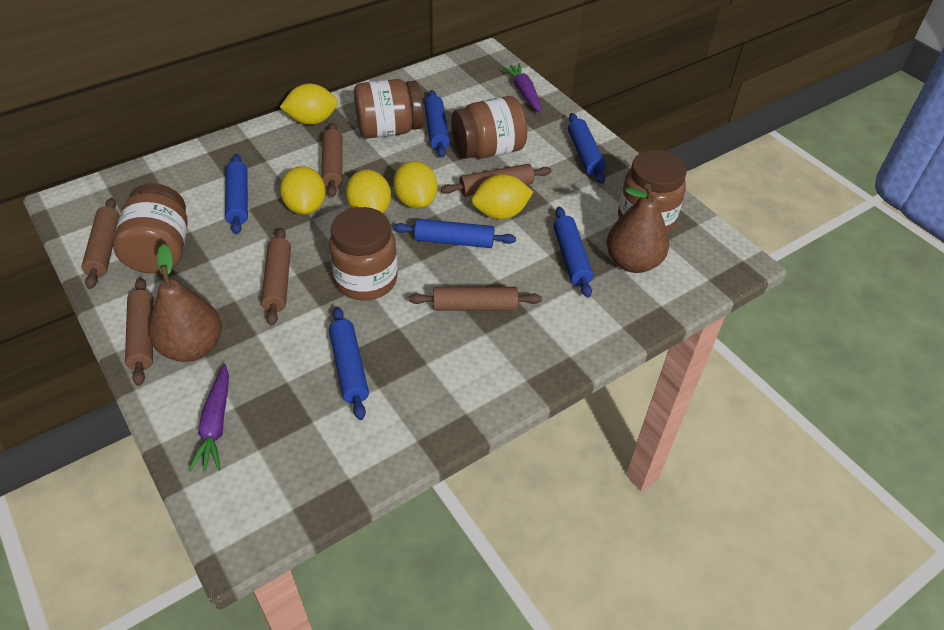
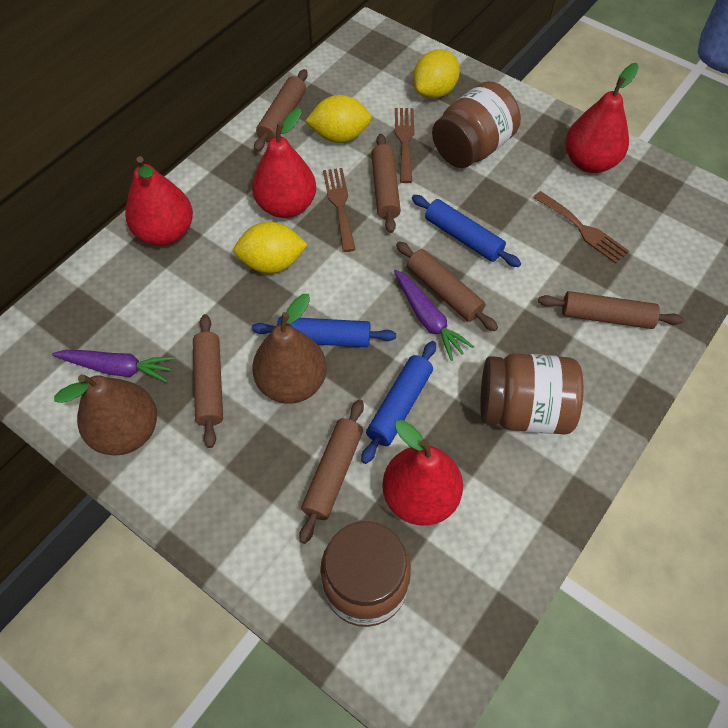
blue rolling pin: [225,154,248,234] [329,307,369,420] [393,219,516,248] [424,90,450,158] [554,207,593,298] [568,113,606,184] = 6 -> [252,317,396,347] [361,341,436,464] [412,195,521,267] = 3
brown fork: none = 0 -> [323,168,356,252] [395,108,414,183] [533,191,629,264] = 3
brown jar: [113,183,188,274] [329,207,398,300] [354,79,424,139] [451,96,527,159] [618,150,687,233] = 5 -> [320,521,411,627] [432,81,521,168] [480,353,583,435] = 3
red pear: none = 0 -> [125,156,193,246] [252,108,316,218] [382,420,463,526] [565,63,639,173] = 4
yellow lemon: [280,84,338,125] [280,166,326,215] [346,170,391,213] [393,161,438,209] [471,174,533,219] = 5 -> [233,222,308,273] [306,95,372,143] [413,49,460,98] = 3

